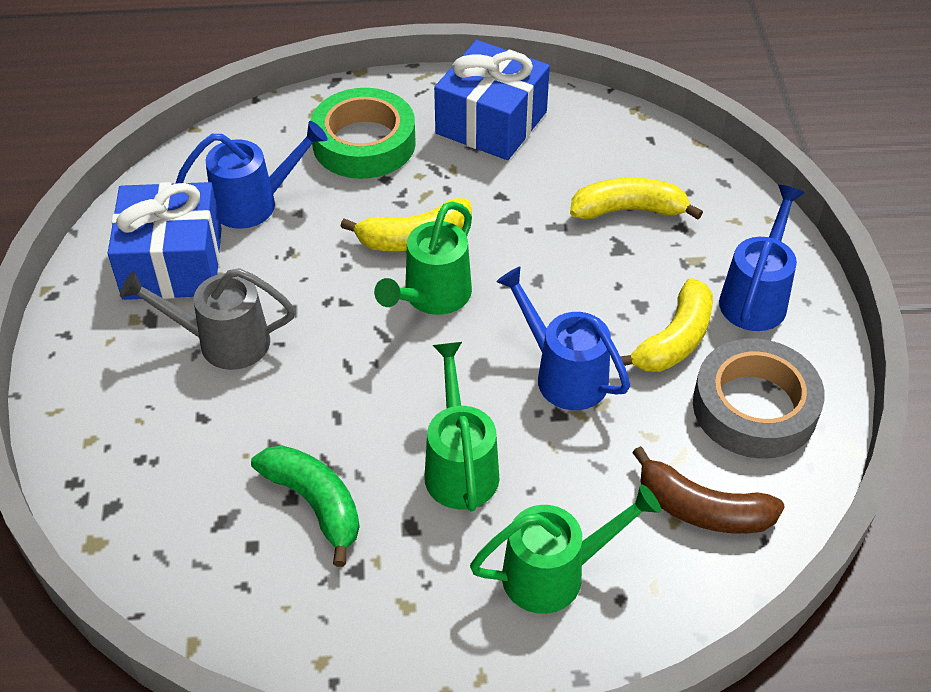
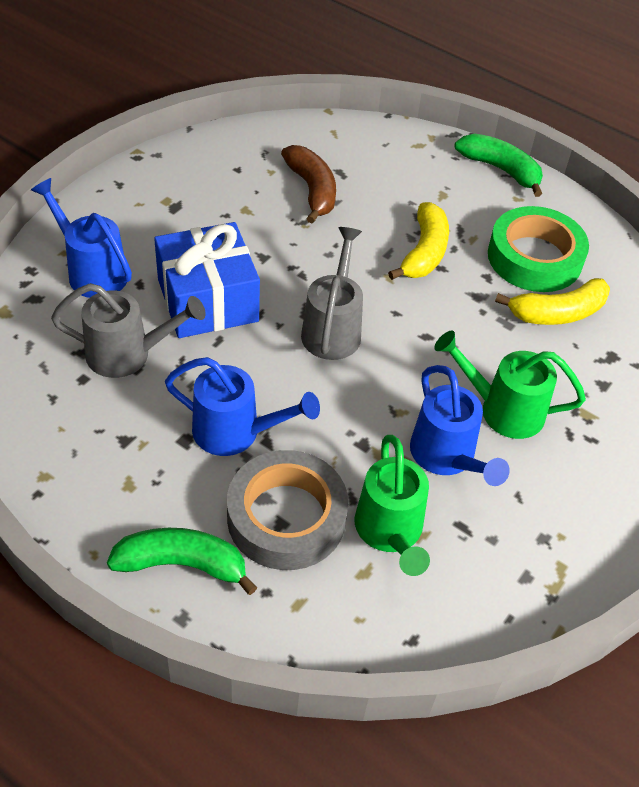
blue gift: [107,182,222,300] [434,40,550,160] = 2 -> [154,222,260,338] = 1
green banana: [251,445,360,567] = 1 -> [107,528,257,595] [455,134,543,197] = 2
green watering can: [374,201,472,315] [425,342,500,512] [470,485,661,614] = 3 -> [355,435,430,576] [434,331,586,439] = 2
grey watering can: [120,268,295,370] = 1 -> [51,283,206,378] [301,227,363,360] = 2
yellow banana: [340,198,472,251] [570,178,703,220] [620,278,713,372] = 3 -> [388,202,449,280] [495,278,610,325] = 2

